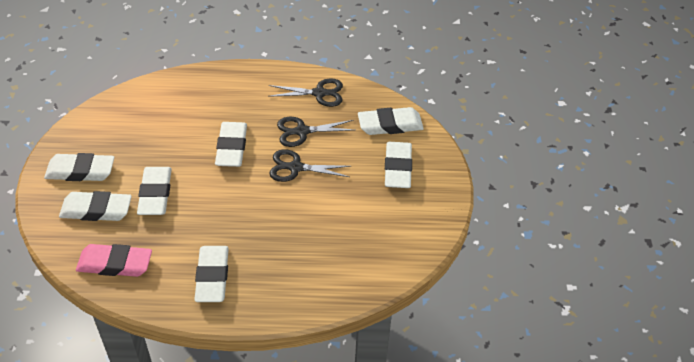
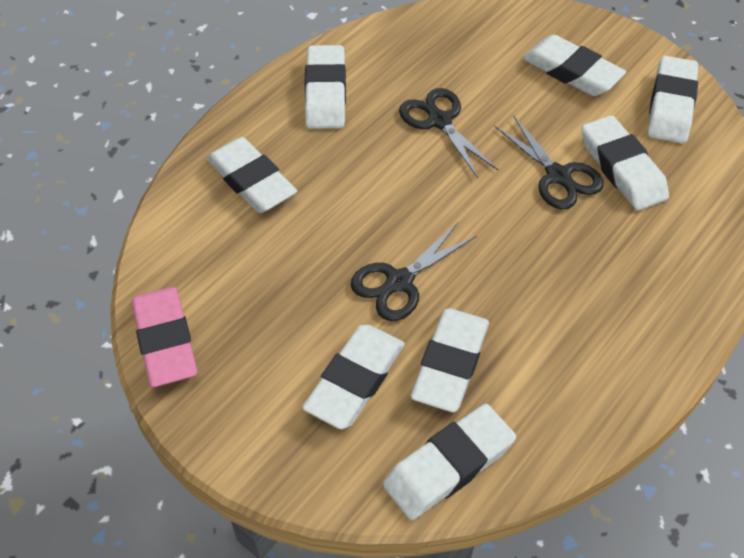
white eraser: [44,153,115,181] [59,191,132,221] [137,167,172,215] [194,246,229,302] [215,122,247,167] [358,107,424,135] [385,142,412,188] = 7 -> [206,137,297,213] [302,325,405,429] [305,45,346,129] [383,404,516,520] [411,308,489,412] [522,35,626,96] [581,115,669,211] [648,56,698,143] = 8

